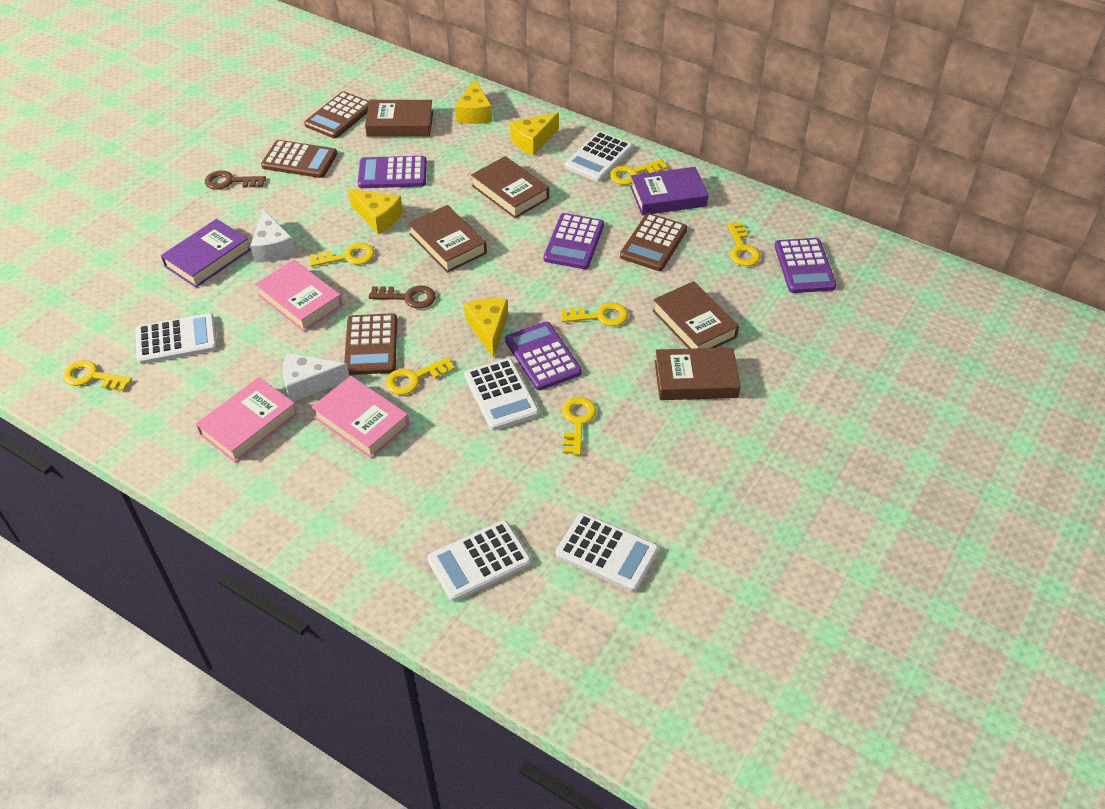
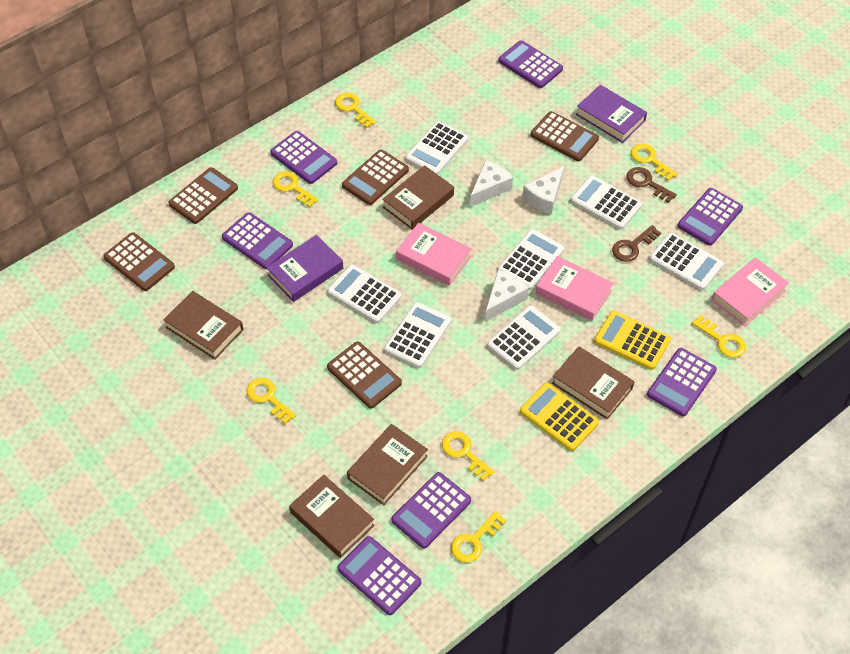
brown calculator: [261,140,337,178] [304,91,369,138] [344,313,397,375] [620,213,687,271] = 4 -> [103,232,175,291] [168,167,238,224] [327,341,402,408] [342,150,409,205] [531,111,599,161] = 5
purple calculator: [358,156,427,188] [505,322,582,390] [544,213,604,269] [774,238,837,293] = 4 -> [222,212,293,269] [270,131,337,184] [337,536,421,615] [391,472,471,548] [498,40,563,88] [647,348,717,416] [678,188,743,246] = 7
white calculator: [135,313,217,364] [427,520,531,601] [464,358,539,431] [556,513,659,592] [565,131,633,182] = 5 -> [327,264,401,323] [384,302,451,368] [405,121,468,175] [487,305,560,370] [498,229,564,290] [571,176,642,229] [649,233,723,290] = 7
white cheese: [250,209,296,262] [283,353,349,402] = 2 -> [470,160,513,207] [485,270,529,322] [523,166,564,214] = 3
yellow calculator: none = 0 -> [520,382,599,451] [594,311,671,370] = 2
yellow cheese: [348,189,403,234] [455,79,492,124] [464,298,508,358] [510,112,559,156] = 4 -> none = 0

